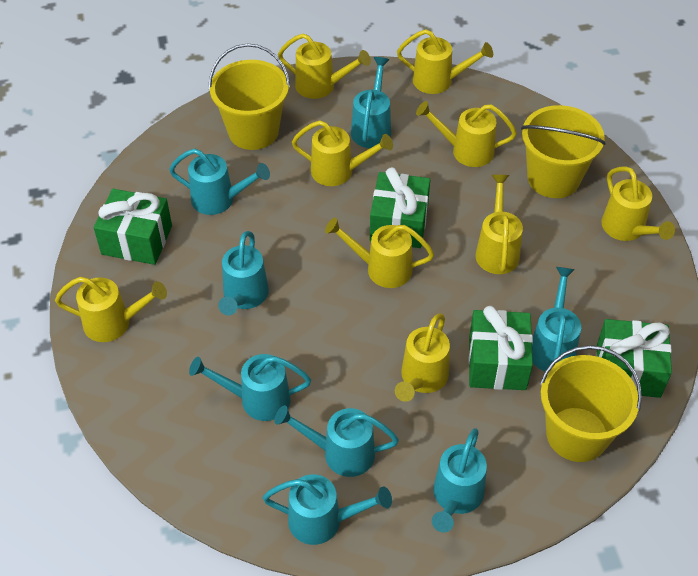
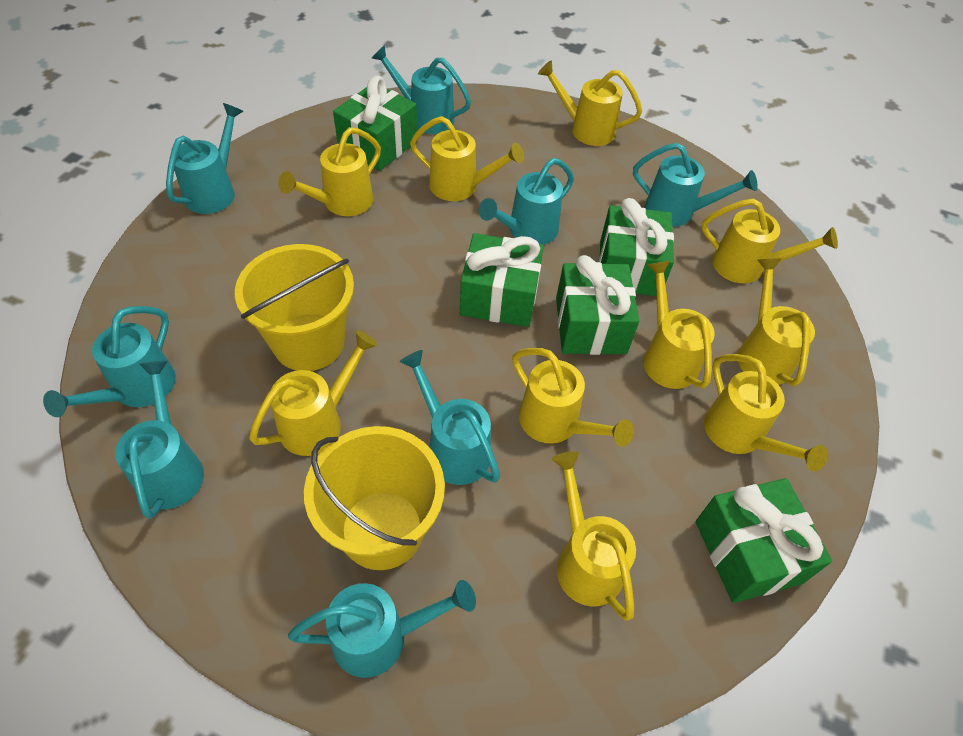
green gift: [94,189,172,265] [370,167,430,248] [469,306,533,390] [597,319,672,398] = 4 -> [333,76,418,171] [460,233,544,327] [556,255,639,355] [599,198,674,296] [695,478,832,603] = 5
yellow bucket: [208,43,290,150] [521,105,605,198] [540,345,642,462] = 3 -> [235,244,354,371] [304,426,445,570] = 2
yellow watering can: [55,277,167,342] [278,33,371,99] [292,120,393,186] [325,218,434,288] [395,313,450,402] [397,29,493,94] [416,101,517,167] [475,175,523,274] [602,166,675,241] = 9 -> [249,331,378,456] [278,127,381,216] [410,116,524,201] [512,348,634,446] [538,60,642,146] [552,451,636,621] [643,261,715,389] [701,199,838,283] [704,354,828,471] [738,259,815,386] = 10

